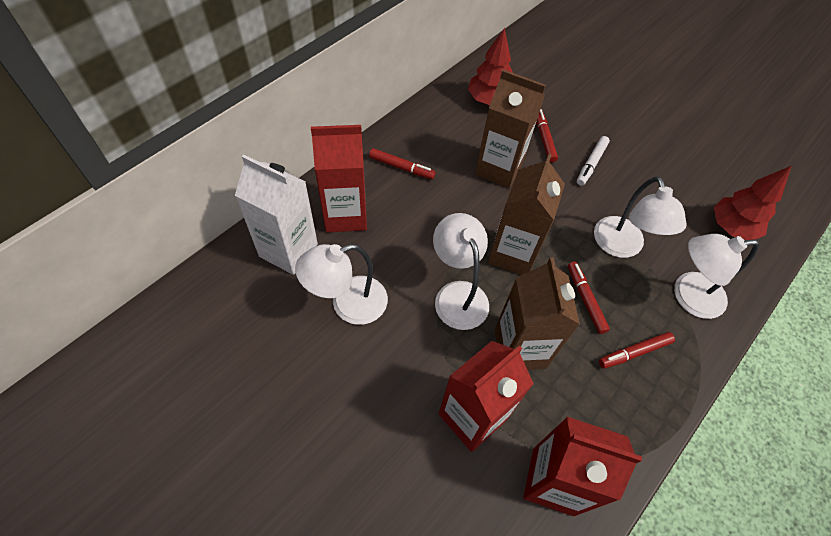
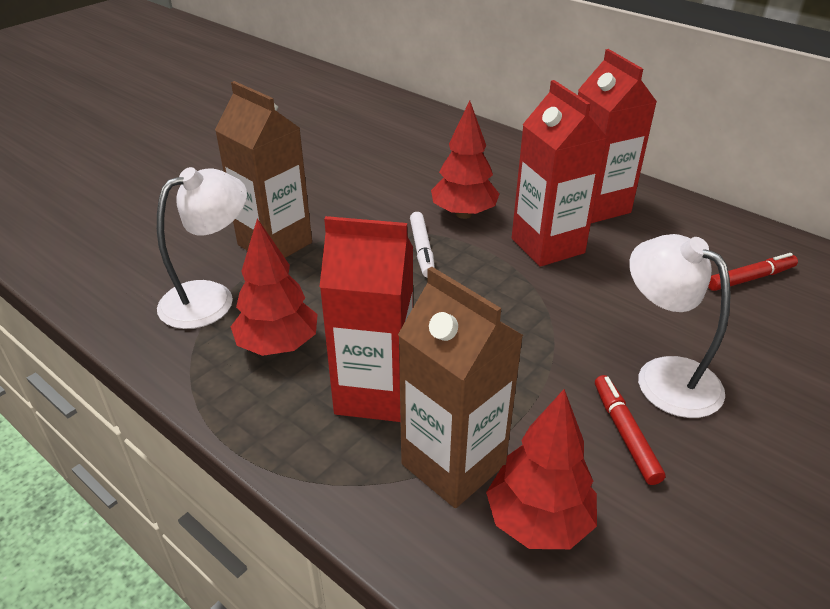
brown carton: [475,69,546,188] [488,154,565,275] [495,257,580,370] = 3 -> [215,81,312,258] [398,267,524,508] = 2
red marker: [369,148,436,179] [536,109,558,162] [568,261,610,334] [599,332,675,369] = 4 -> [595,375,666,485] [708,253,798,291] = 2
red tree: [468,28,513,105] [714,166,791,240] = 2 -> [231,219,318,356] [431,101,499,219] [486,389,597,549] = 3
white carton: [235,155,318,275] = 1 -> none = 0
white lamp: [295,244,388,325] [433,213,489,330] [594,176,686,258] [674,234,759,319] = 4 -> [157,167,247,329] [629,234,731,418] = 2

